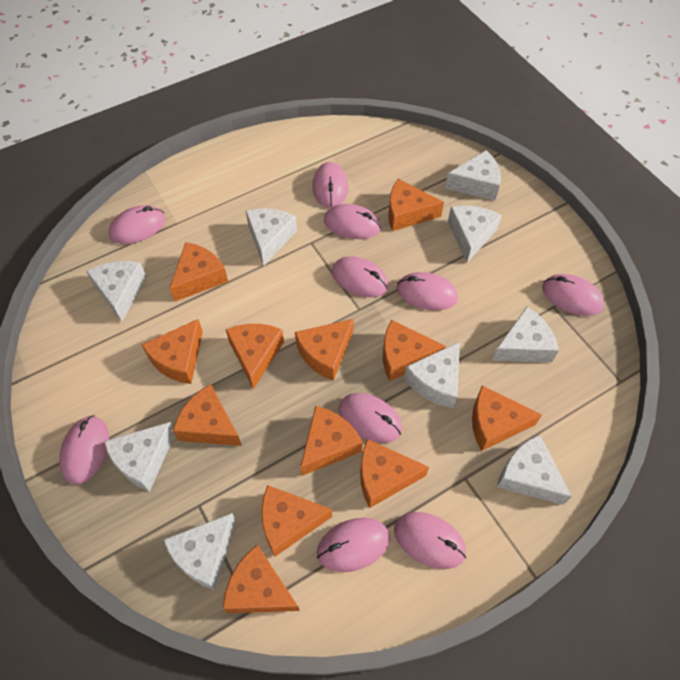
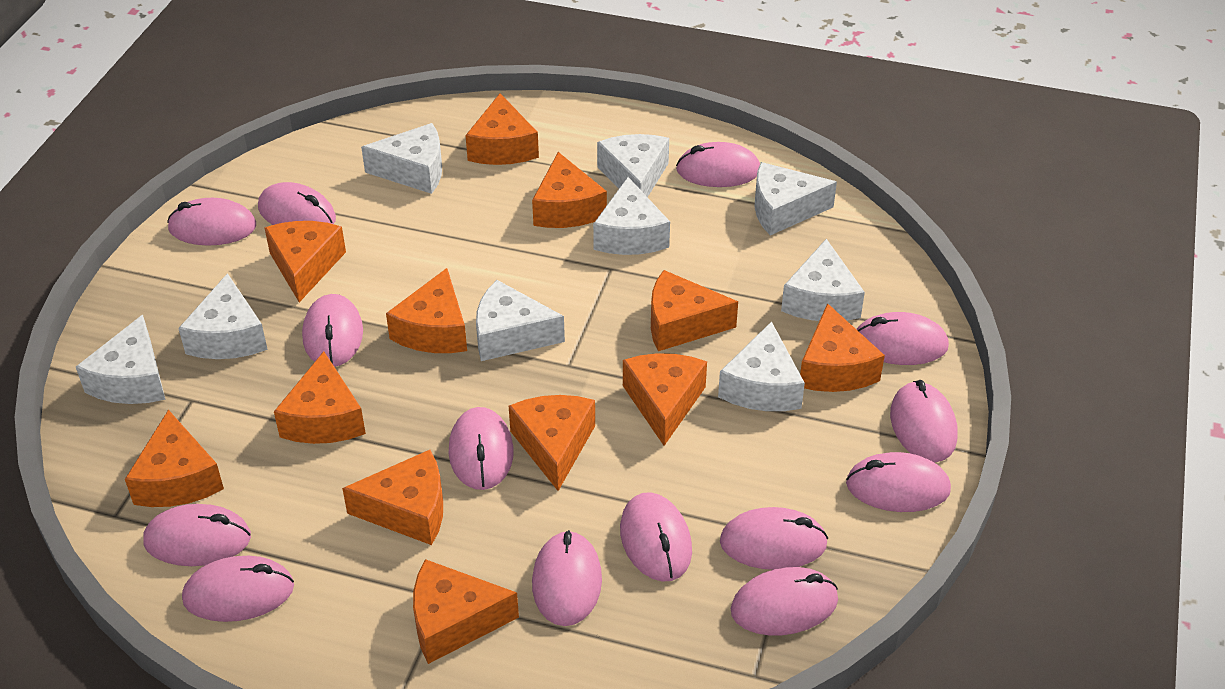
pink mouse: [59,416,109,484] [108,205,165,244] [312,162,348,208] [317,518,390,572] [324,204,381,239] [332,256,389,297] [339,393,402,443] [394,512,466,569] [397,272,458,311] [542,274,604,316] = 10 -> [143,504,251,566] [167,198,256,246] [182,556,294,622] [258,182,336,225] [302,294,363,367] [449,407,514,490] [532,530,602,626] [620,492,692,582] [676,142,760,187] [720,507,828,570] [731,567,838,636] [846,452,951,512] [856,312,949,365] [890,380,957,462] = 14

